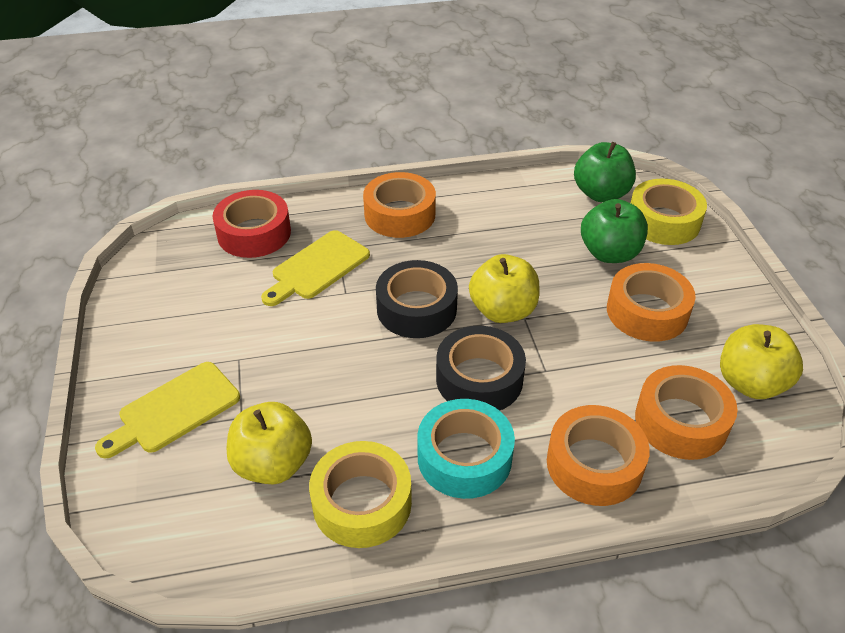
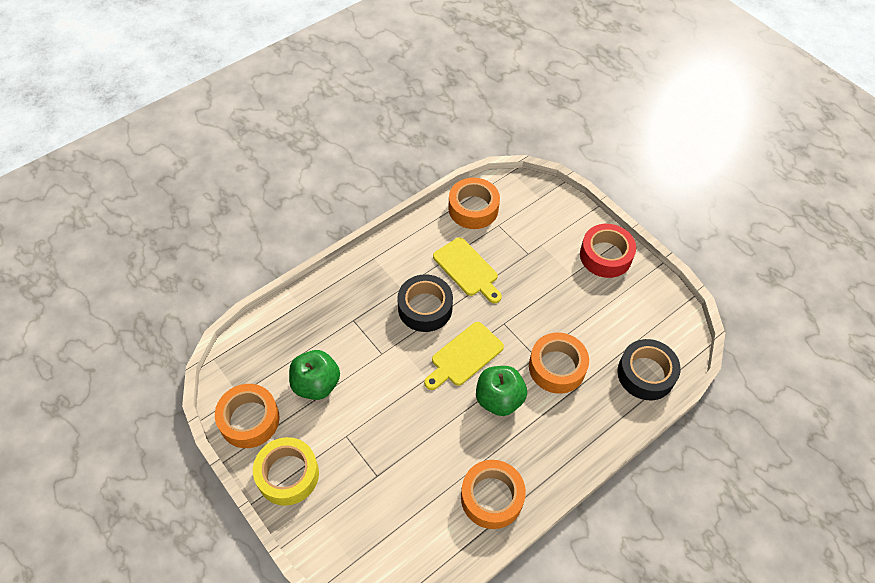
turquoise tape: [417,399,515,499] = 1 -> none = 0
yellow apple: [227,402,312,485] [469,254,540,323] [720,324,803,399] = 3 -> none = 0
yellow tape: [309,441,412,548] [631,179,707,245] = 2 -> [253,437,319,506] = 1

